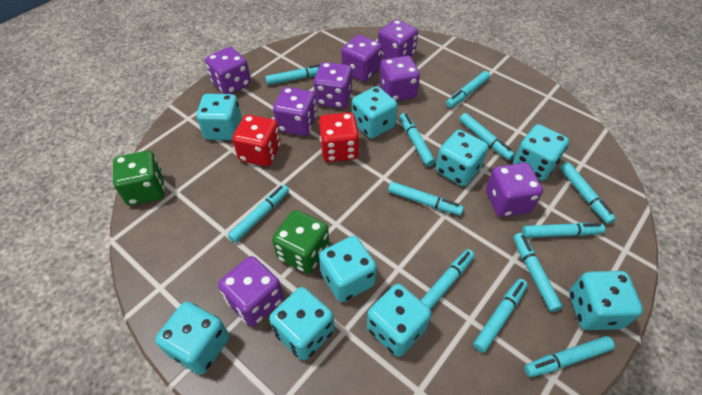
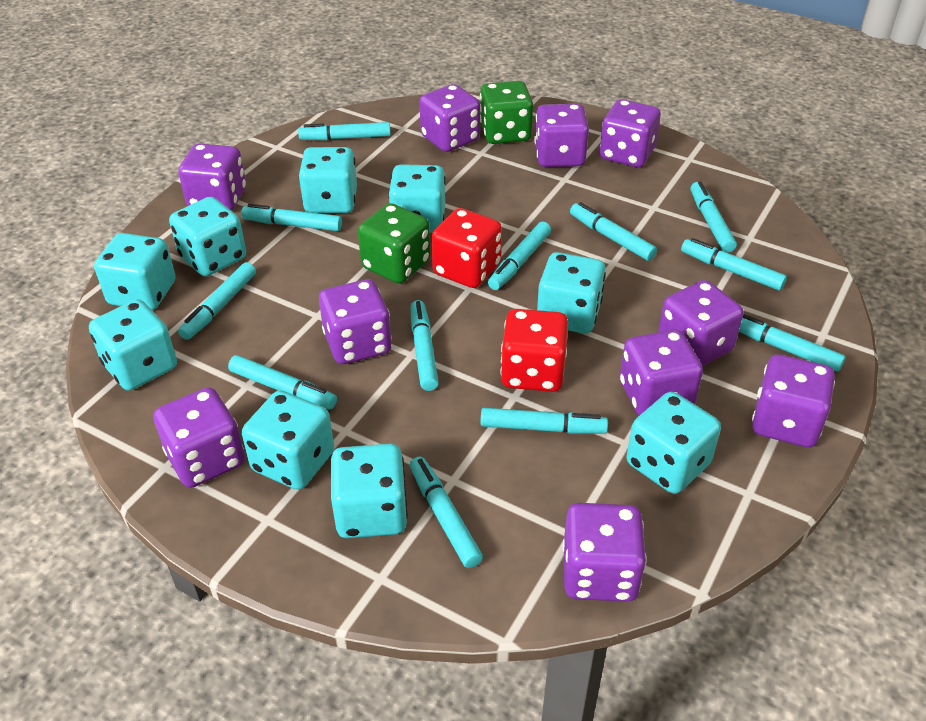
purple dice: [205,47,251,94] [218,256,284,327] [273,87,317,136] [314,62,352,109] [342,35,382,82] [378,19,418,59] [379,56,420,101] [486,163,543,217] = 8 -> [153,387,245,488] [178,143,246,211] [319,279,392,364] [419,84,480,152] [534,104,589,167] [563,503,647,602] [600,99,661,167] [620,330,703,415] [658,280,743,366] [752,354,835,447] = 10

